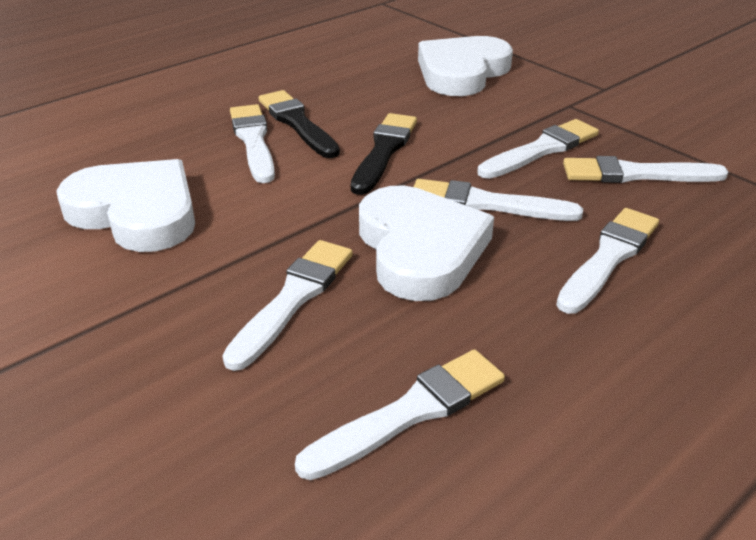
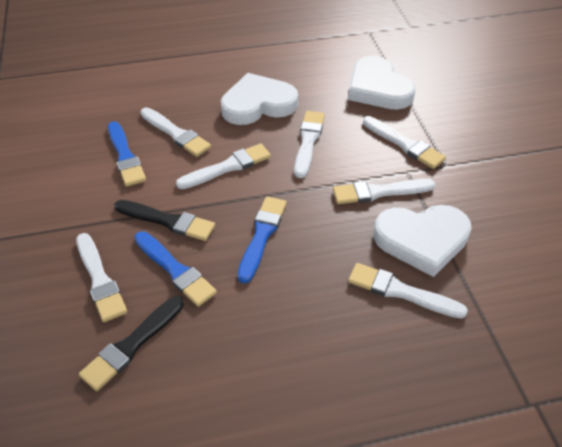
blue brush: none = 0 -> [108,121,146,187] [134,231,217,307] [237,197,287,283] = 3

